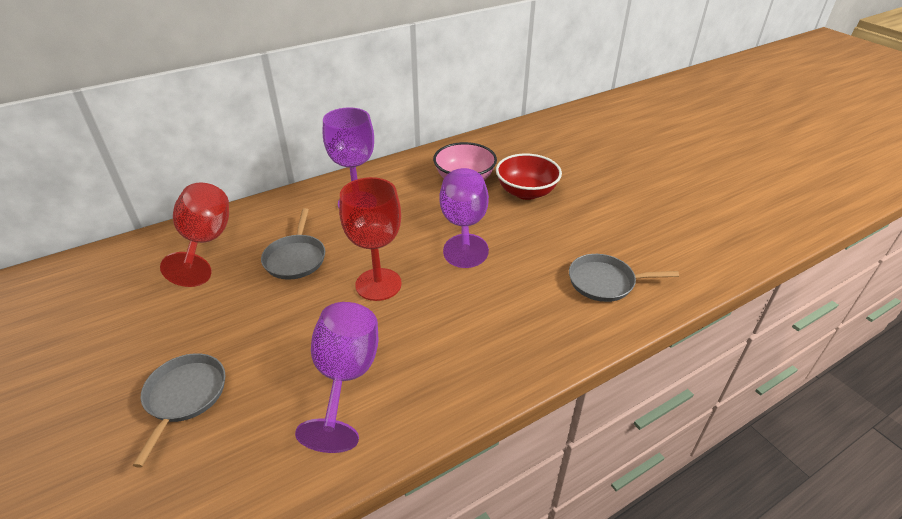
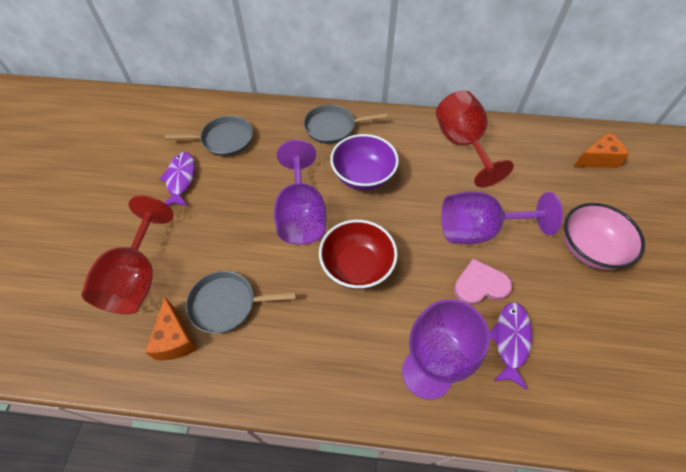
orange cheese: none = 0 -> [145,297,197,360] [573,132,629,168] = 2
pink heart: none = 0 -> [454,259,512,305] = 1
purple bowl: none = 0 -> [330,134,399,190] = 1
purple fish: none = 0 -> [159,152,195,206] [489,302,532,390] = 2

